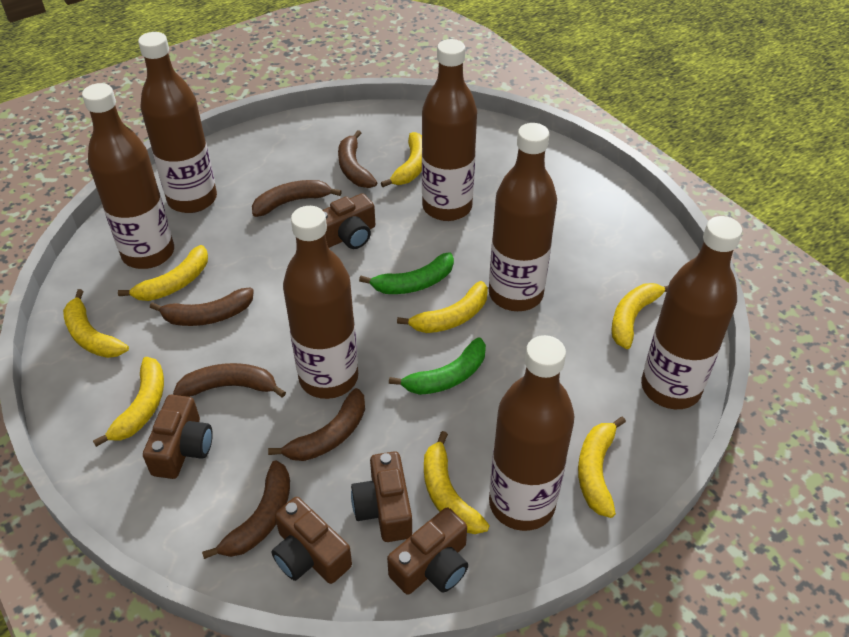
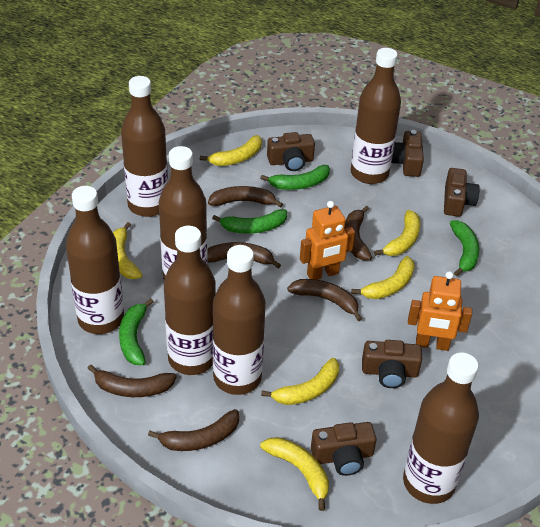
green banana: [359,252,454,294] [389,338,486,395] = 2 -> [119,298,154,365] [212,209,287,234] [260,165,330,190] [450,220,479,276] = 4
orange robot: none = 0 -> [300,201,355,280] [408,271,472,351] = 2
yellow banana: [63,289,129,358] [93,357,164,447] [118,245,208,301] [381,132,422,187] [397,281,488,333] [424,431,490,534] [578,416,626,518] [612,283,668,349] = 8 -> [113,222,142,279] [200,135,262,166] [260,437,329,511] [261,358,339,405] [351,256,415,299] [374,210,420,256] = 6

